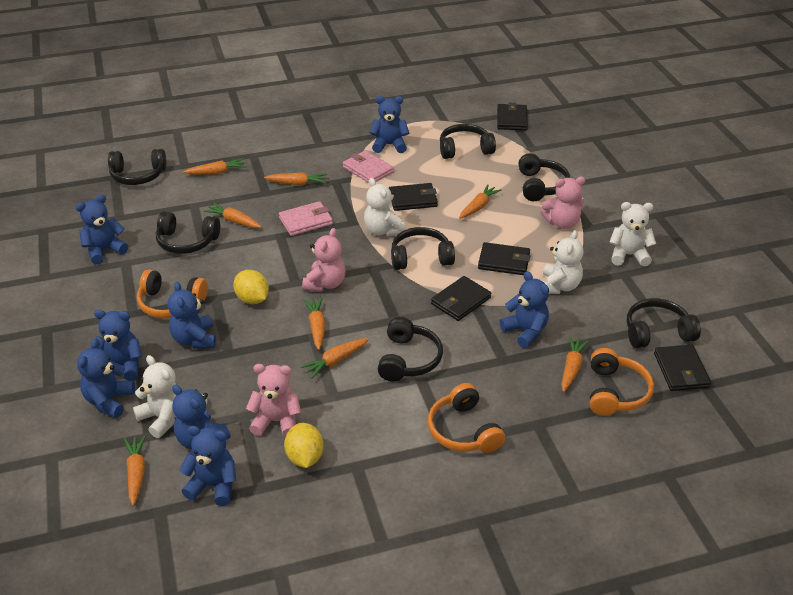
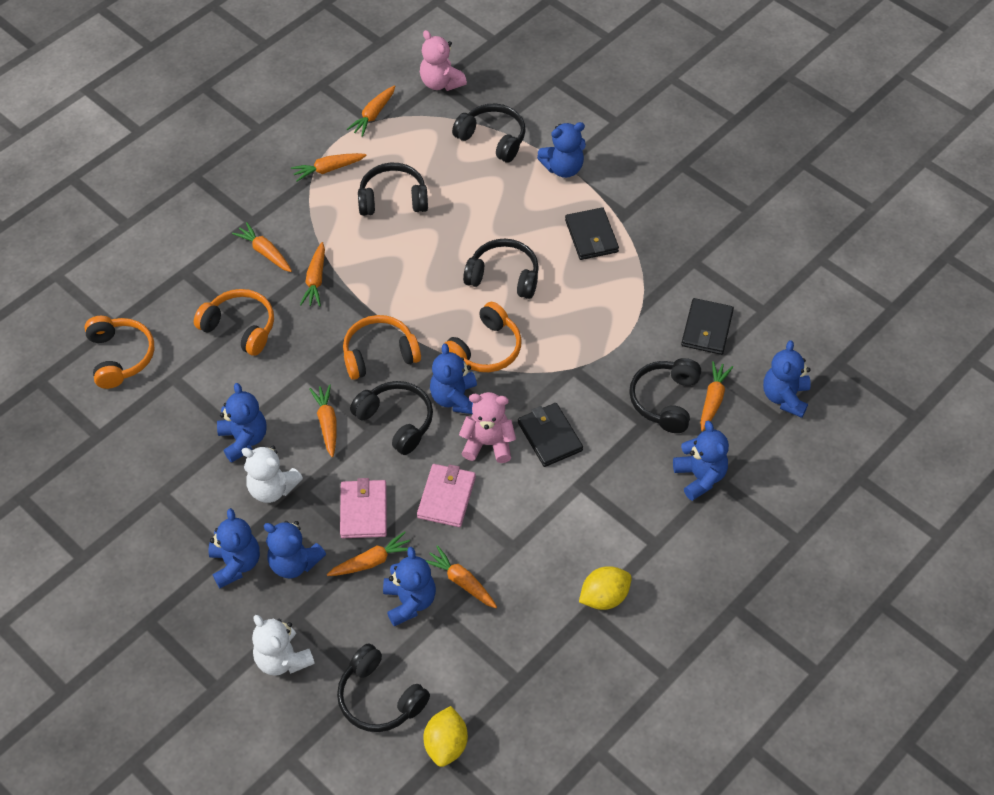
black headphones: [108,149,167,185] [156,211,220,254] [378,317,443,382] [391,227,455,270] [440,124,496,159] [518,153,570,201] [627,298,701,348] = 7 -> [337,643,430,732] [350,381,433,455] [358,163,428,216] [452,103,526,163] [463,239,539,299] [629,358,701,433] = 6
black wallet: [389,183,438,211] [431,276,491,321] [478,242,530,275] [497,103,528,130] [654,345,711,391] = 5 -> [518,403,583,467] [565,207,619,260] [681,298,734,355] = 3
orange headphones: [137,270,208,318] [428,383,505,453] [590,348,654,416] = 3 -> [84,316,155,389] [194,289,274,356] [343,315,421,380] [444,302,522,372] = 4
pink teddy bear: [246,364,301,437] [302,228,346,291] [540,177,585,229] = 3 -> [420,30,467,91] [459,392,516,463] = 2
white teddy bear: [133,355,176,438] [364,178,406,237] [543,230,583,294] [609,202,656,267] = 4 -> [242,446,303,503] [252,615,315,676] = 2

